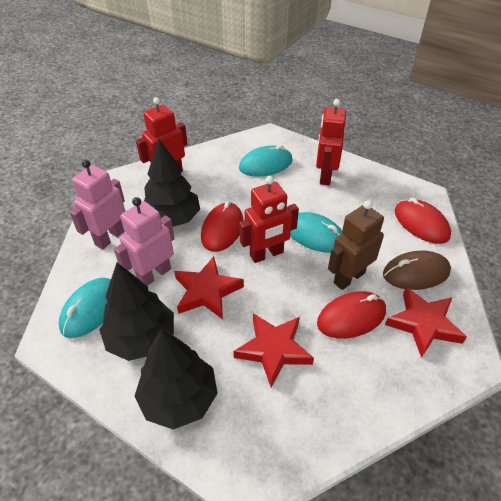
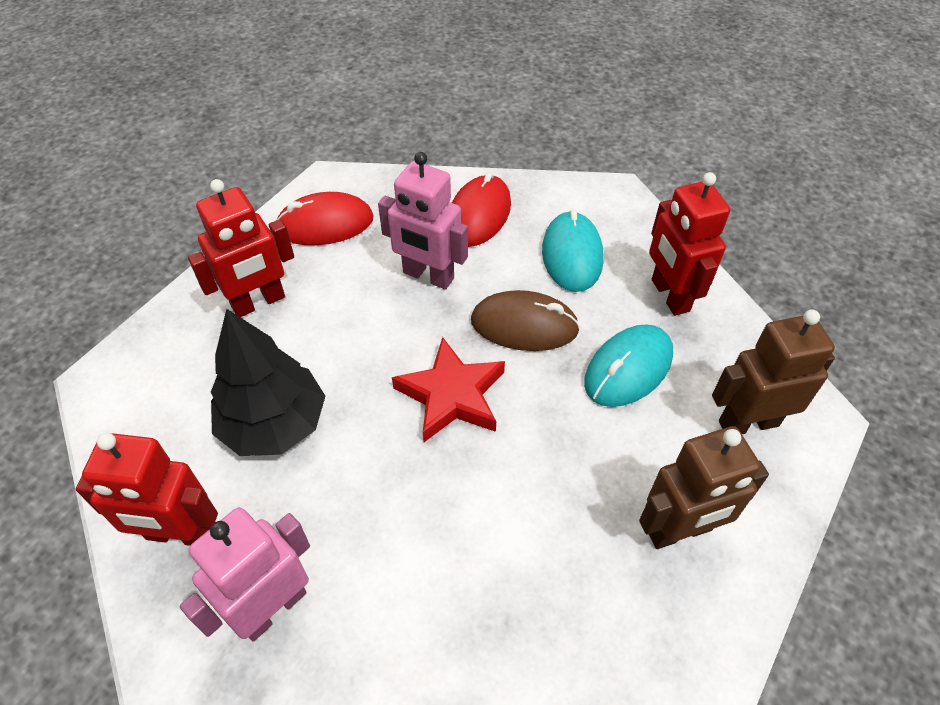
black tree: [100,263,174,361] [135,329,218,430] [144,139,200,227] = 3 -> [211,309,325,456] = 1
brown robot: [328,200,384,290] = 1 -> [639,426,769,549] [712,309,835,434] = 2
red mouse: [201,201,243,252] [317,291,386,339] [395,197,451,244] = 3 -> [277,192,373,245] [452,172,511,247] = 2
red star: [174,256,244,319] [233,313,314,387] [385,287,467,358] = 3 -> [392,337,505,442] = 1
turquoise mouse: [59,278,111,338] [239,145,292,177] [290,212,342,253] = 3 -> [542,209,604,292] [584,324,673,407] = 2

